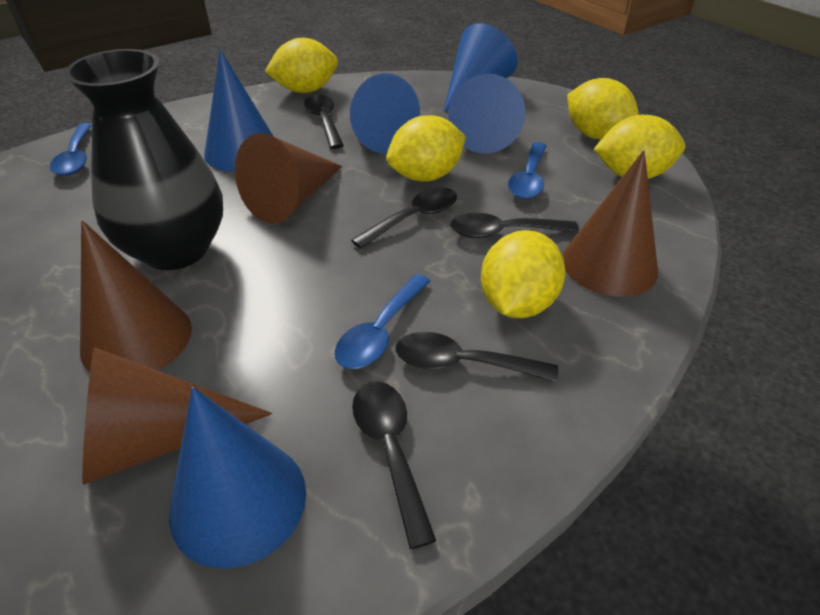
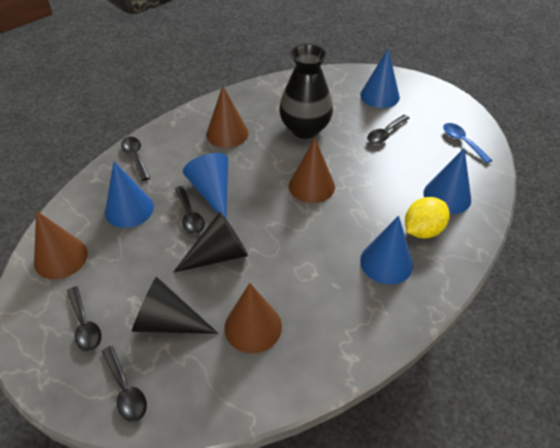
black cone: none = 0 -> [132,276,218,334] [173,211,248,273] = 2
blue spoon: [50,123,92,176] [335,274,430,369] [508,142,546,199] = 3 -> [443,123,492,164] = 1
yellow lemon: [265,38,338,93] [386,115,466,182] [481,230,565,318] [567,78,639,140] [594,115,685,179] = 5 -> [405,197,449,238] = 1

